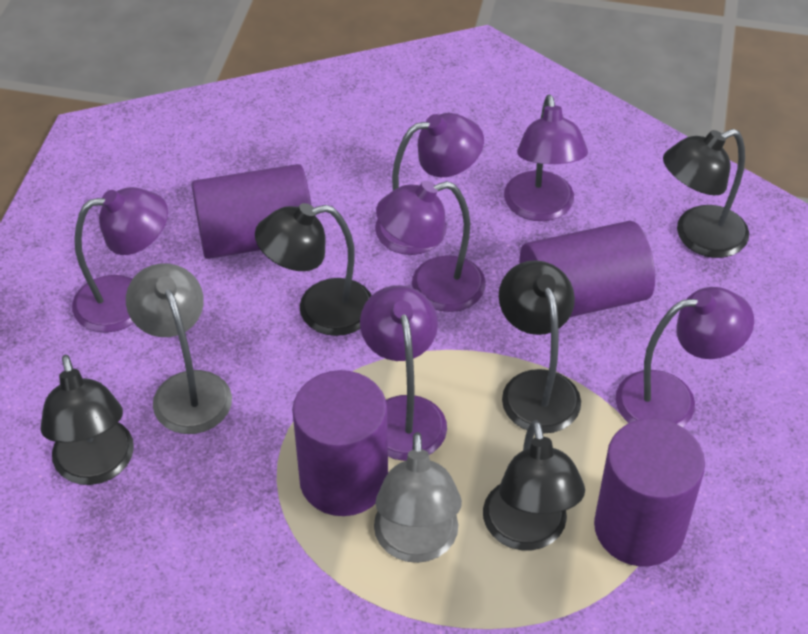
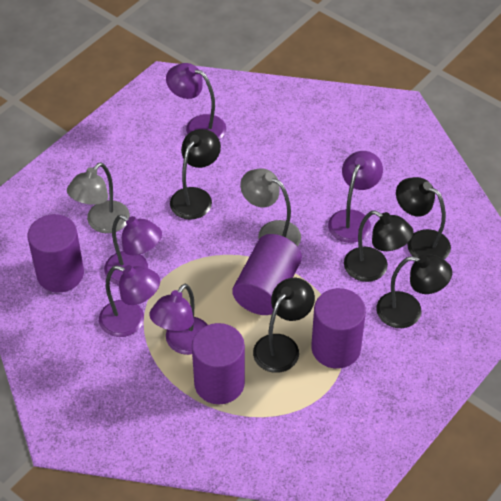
purple lamp: [72,187,168,333] [360,285,447,461] [375,113,484,255] [376,181,486,312] [504,95,588,221] [616,287,754,427] = 6 -> [99,265,160,337] [104,215,162,285] [149,284,208,355] [166,63,226,140] [328,151,383,243] = 5

